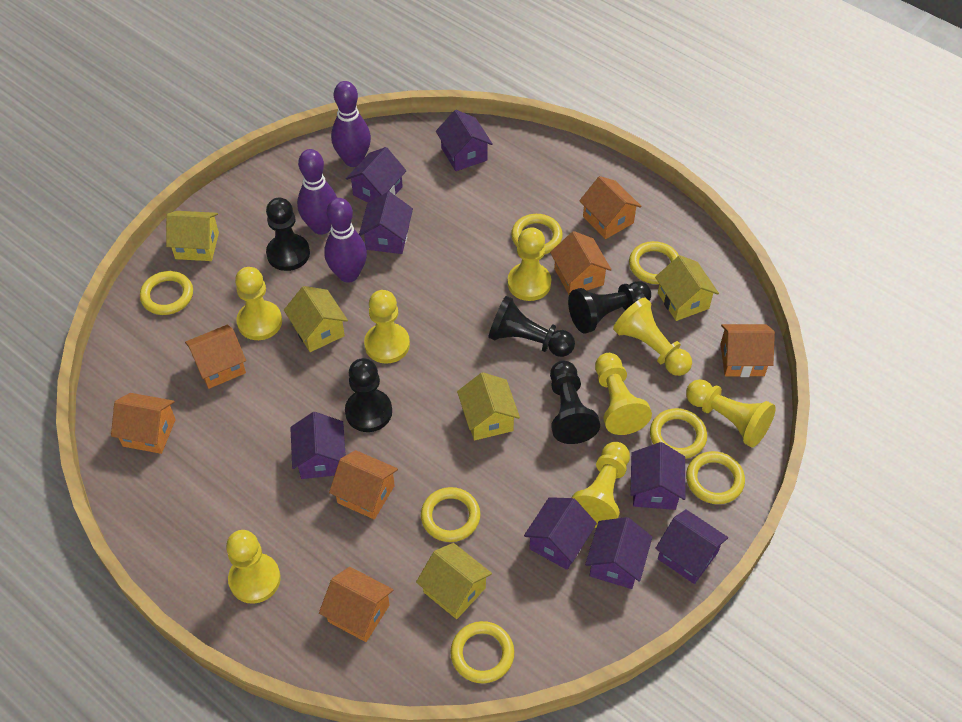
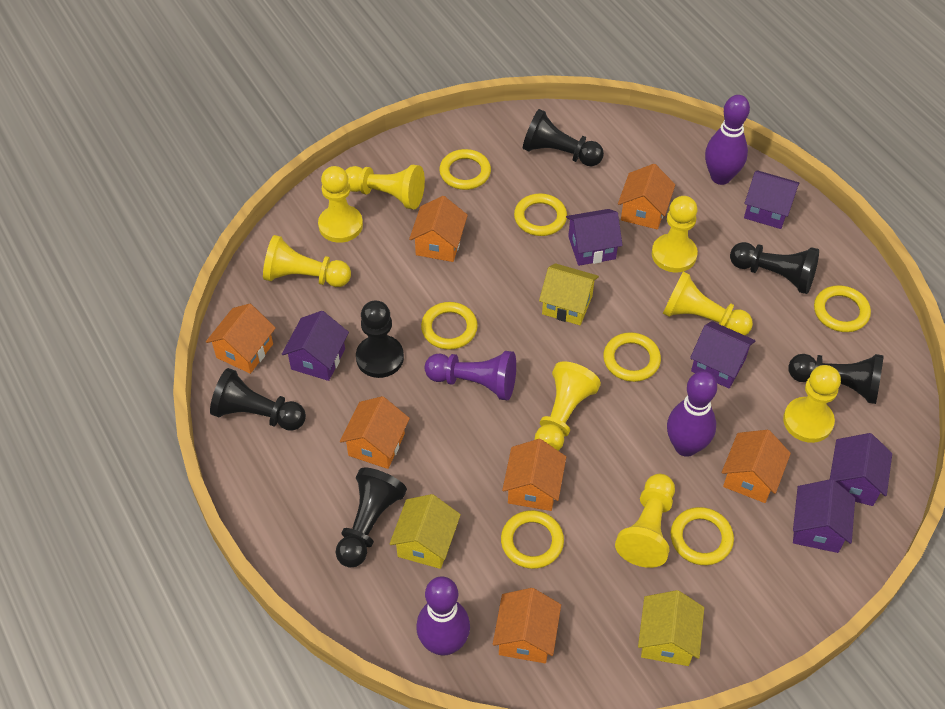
black pawn: [266,198,310,271] [345,358,392,432] [488,296,575,357] [550,361,600,444] [568,281,651,334] = 5 -> [210,368,306,431] [336,468,407,568] [356,300,404,378] [523,109,604,167] [730,242,819,294] [788,354,884,404] = 6
purple house: [290,412,346,479] [346,147,407,202] [359,192,413,254] [436,110,493,171] [524,497,597,570] [585,517,652,589] [630,442,685,510] [655,509,728,584] = 8 -> [282,311,349,381] [566,209,623,266] [690,321,755,388] [744,170,800,229] [793,479,855,553] [830,433,892,506] = 6
purple pawn: none = 0 -> [425,351,516,400] = 1
yellow house: [166,211,219,261] [284,286,348,352] [416,543,492,619] [457,372,520,441] [655,255,719,321] = 5 -> [390,494,461,569] [539,263,599,325] [638,590,704,666] = 3

